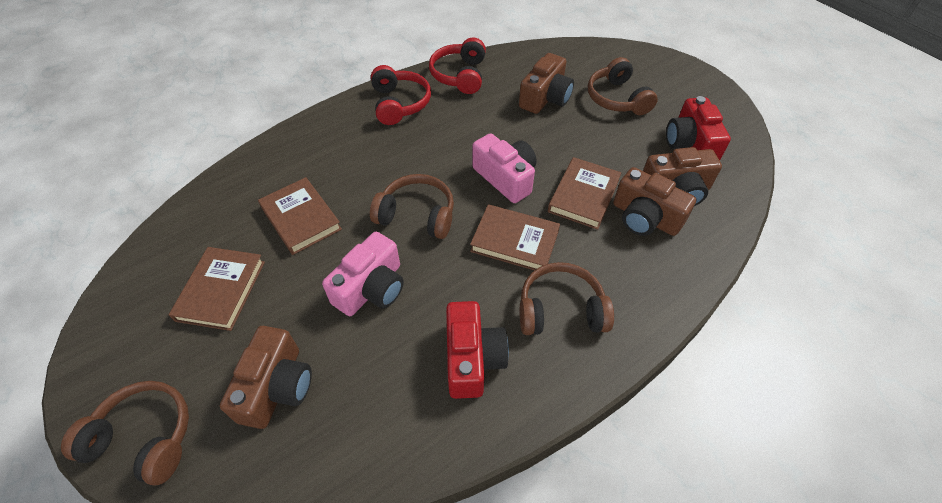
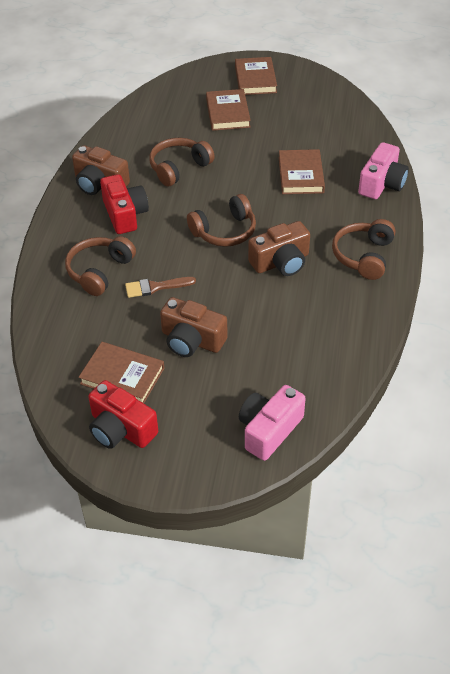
brown brush: none = 0 -> [125,277,196,298] = 1
brown camera: [220,326,312,429] [519,53,574,114] [613,167,697,236] [643,147,722,206] = 4 -> [72,145,130,195] [160,297,228,357] [248,221,310,276] = 3
red headphones: [371,65,431,125] [429,37,486,94] = 2 -> none = 0

